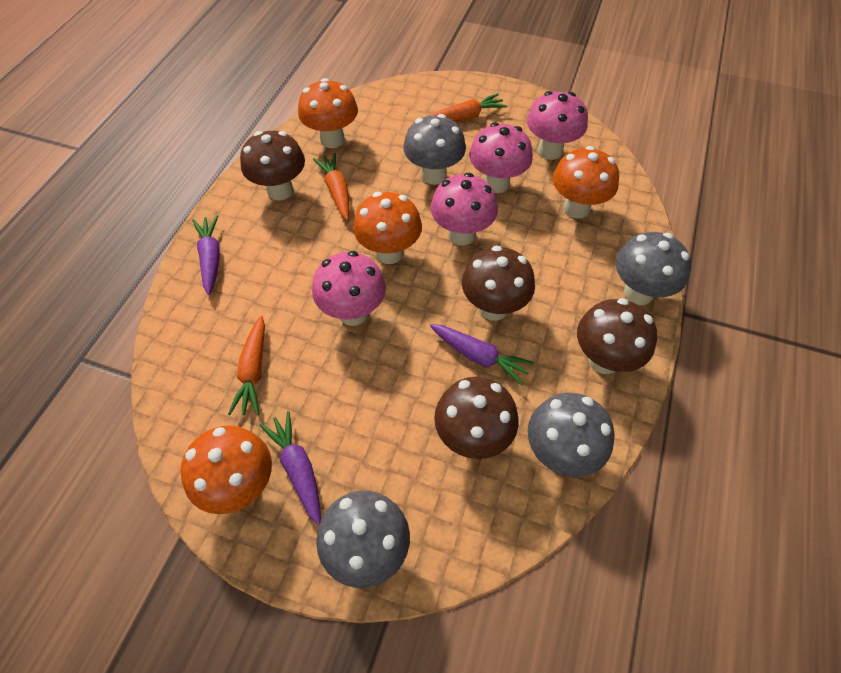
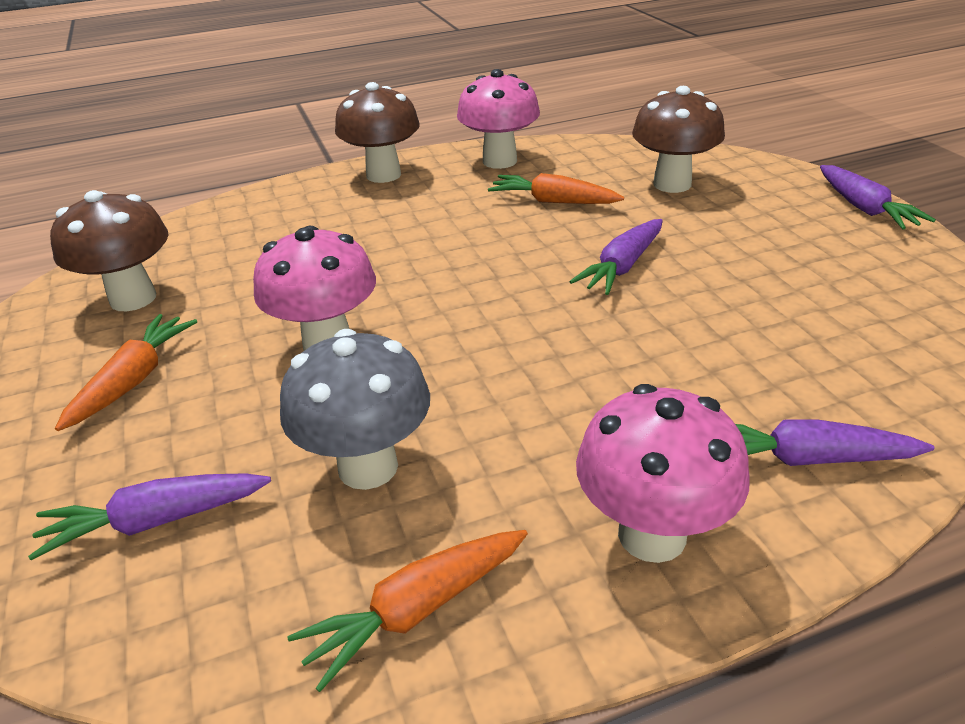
brown mushroom: [240,131,305,201] [434,377,518,459] [462,246,535,321] [577,298,657,374] = 4 -> [50,190,169,311] [335,82,420,183] [632,86,725,193] = 3
grey mushroom: [316,491,410,588] [403,114,466,185] [528,393,615,477] [616,232,691,305] = 4 -> [280,329,430,490] = 1
orange mushroom: [181,426,272,514] [298,78,358,148] [353,192,422,264] [553,146,619,218] = 4 -> none = 0
pink mushroom: [312,251,386,326] [430,173,498,246] [469,122,533,193] [527,91,588,160] = 4 -> [253,226,376,351] [457,69,540,169] [576,384,750,563] = 3
purple carrot: [192,215,220,295] [260,411,321,526] [430,324,535,386] = 3 -> [28,473,271,560] [569,219,663,295] [735,420,934,466] [820,165,936,229] = 4

